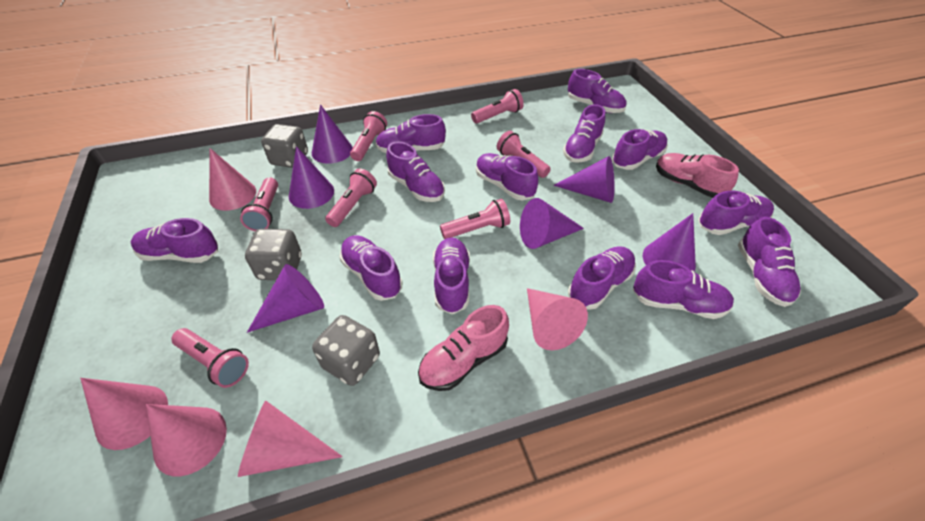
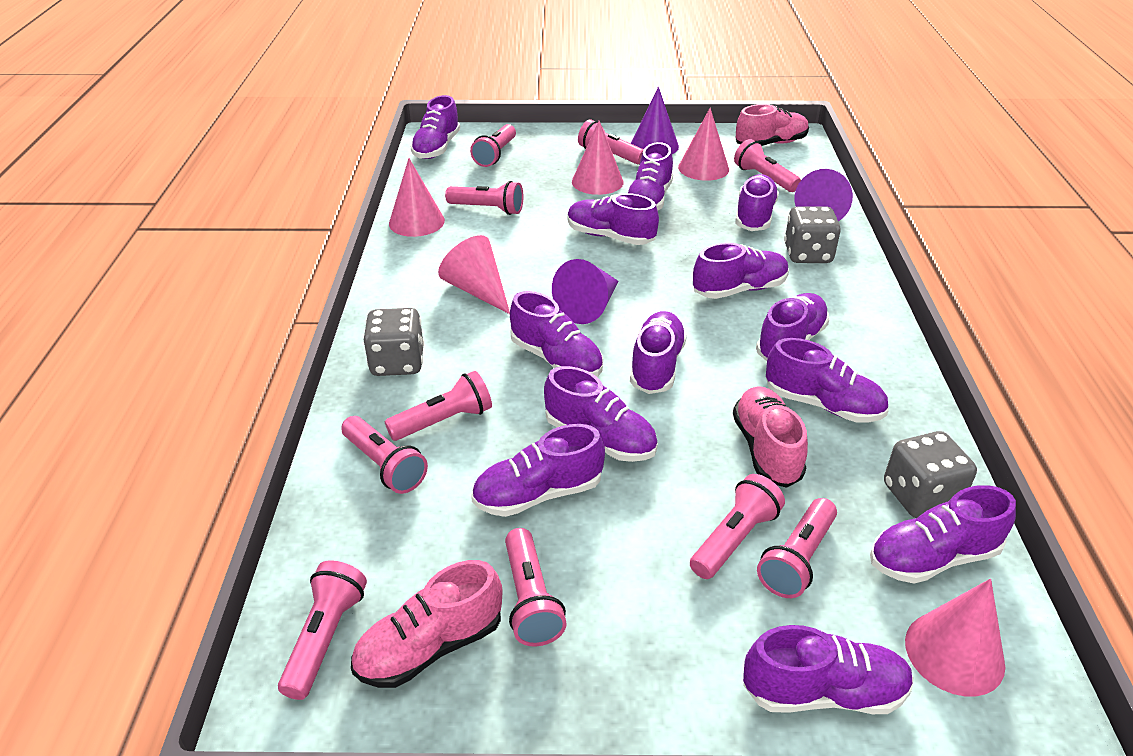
pink flashlight: [171,328,249,388] [240,177,278,231] [325,169,377,227] [350,111,387,161] [440,199,510,239] [471,89,524,124] [497,131,551,178] = 7 -> [278,560,367,700] [341,416,428,494] [385,371,492,441] [445,181,523,215] [470,124,516,167] [505,528,567,647] [578,119,644,164] [690,474,785,579] [734,139,801,192] [757,498,837,598] = 10
pink shoe: [418,305,509,391] [656,153,739,198] = 2 -> [351,560,502,688] [733,386,808,488] [736,104,809,146] = 3
purple cone: [247,264,324,333] [289,146,334,209] [312,105,353,164] [520,198,584,249] [553,156,615,203] [643,213,696,272] = 6 -> [552,259,618,324] [631,87,679,154] [795,169,853,222] = 3

